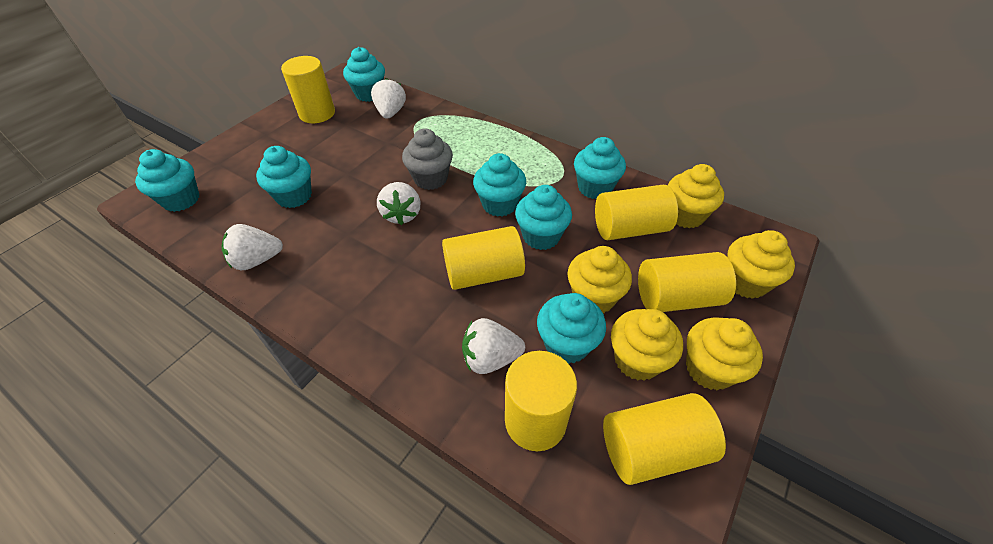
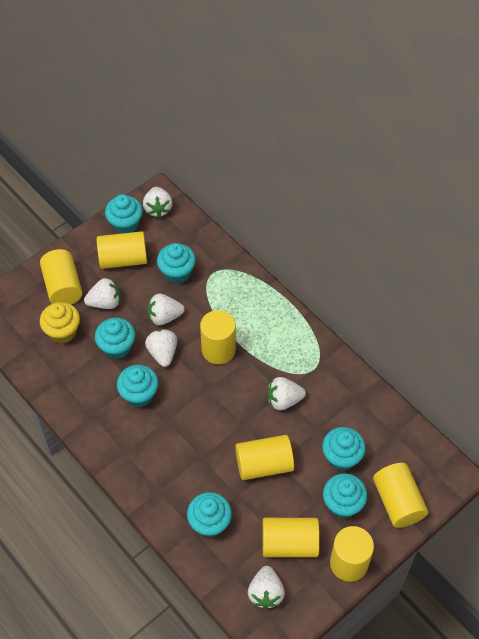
grey cupcake: [402,128,453,190] = 1 -> none = 0
white strawberry: [221,224,283,270] [371,78,406,119] [377,182,420,225] [462,318,525,374] = 4 -> [84,278,120,309] [143,187,173,218] [145,329,177,367] [148,294,185,325] [248,566,285,609] [268,377,306,410] = 6
yellow cupcake: [567,246,632,313] [611,309,683,381] [668,164,724,228] [686,317,763,390] [727,230,795,299] = 5 -> [40,302,80,344] = 1
yellow cylinder: [281,56,335,123] [442,226,525,290] [505,351,577,451] [595,185,678,240] [603,393,726,485] [638,252,736,312] = 6 -> [40,249,83,304] [97,231,147,269] [200,310,236,364] [235,435,294,480] [262,518,320,557] [330,526,374,582] [373,463,428,528] = 7

